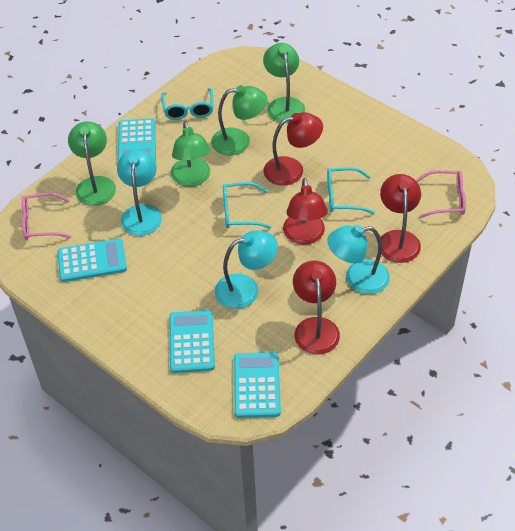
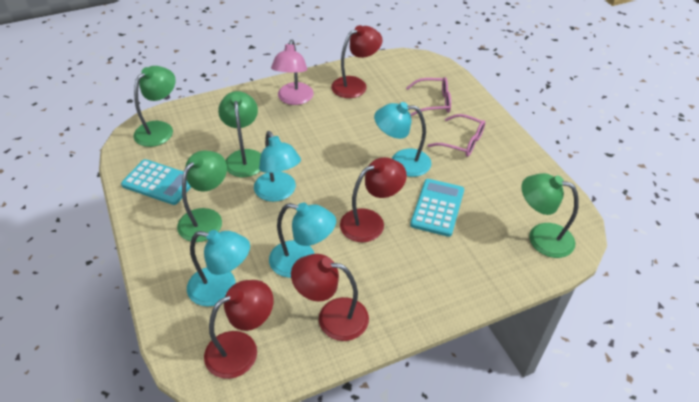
pink lamp: none = 0 -> [271,40,314,105] = 1
turquoise calculator: [57,239,127,282] [118,118,156,162] [169,310,215,373] [234,352,281,418] = 4 -> [121,159,191,205] [410,179,464,237] = 2
turquoise glasses: [161,88,213,120] [223,182,271,229] [327,167,375,214] = 3 -> none = 0
turquoise lamp: [117,149,162,236] [215,230,278,309] [327,225,390,294] = 3 -> [187,230,250,306] [254,131,301,202] [269,203,336,278] [374,102,432,177] = 4

